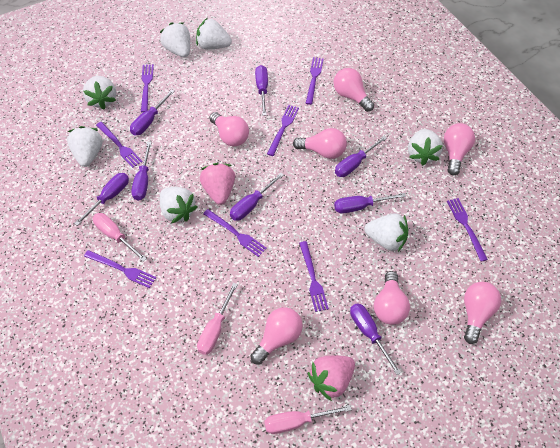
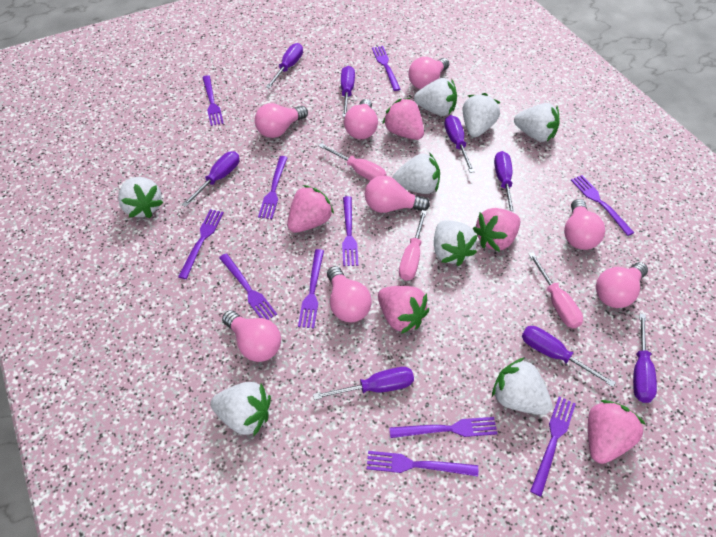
pink light bulb: [209,112,249,146] [250,307,303,364] [293,128,347,159] [333,68,374,112] [374,271,410,325] [444,123,475,175] [464,282,501,344] = 7 -> [222,310,281,362] [255,103,308,138] [327,266,372,322] [344,99,378,139] [365,176,430,213] [408,57,449,89] [564,199,605,250] [596,262,648,308] = 8
pink strawberry: [200,163,235,205] [308,355,355,401] = 2 -> [287,185,334,233] [378,286,429,334] [383,98,424,140] [473,208,520,252] [588,400,646,464] = 5
purple fork: [84,250,156,288] [96,122,143,168] [141,64,154,113] [203,209,267,257] [267,105,299,156] [299,241,329,312] [306,57,324,105] [447,198,488,262] = 8 -> [178,209,224,279] [203,75,224,126] [219,253,277,320] [258,156,288,219] [298,249,324,328] [342,196,358,266] [367,451,478,477] [372,46,401,91] [389,417,498,438] [530,397,576,497] [571,175,634,236] = 11
white strawberry: [67,126,103,167] [83,76,116,110] [160,22,190,57] [160,187,198,224] [196,18,232,49] [364,213,408,252] [408,129,443,166] = 7 -> [118,177,164,218] [211,382,271,436] [392,152,440,194] [414,78,457,116] [434,220,478,266] [462,93,501,137] [492,357,552,415] [514,103,559,142] = 8

